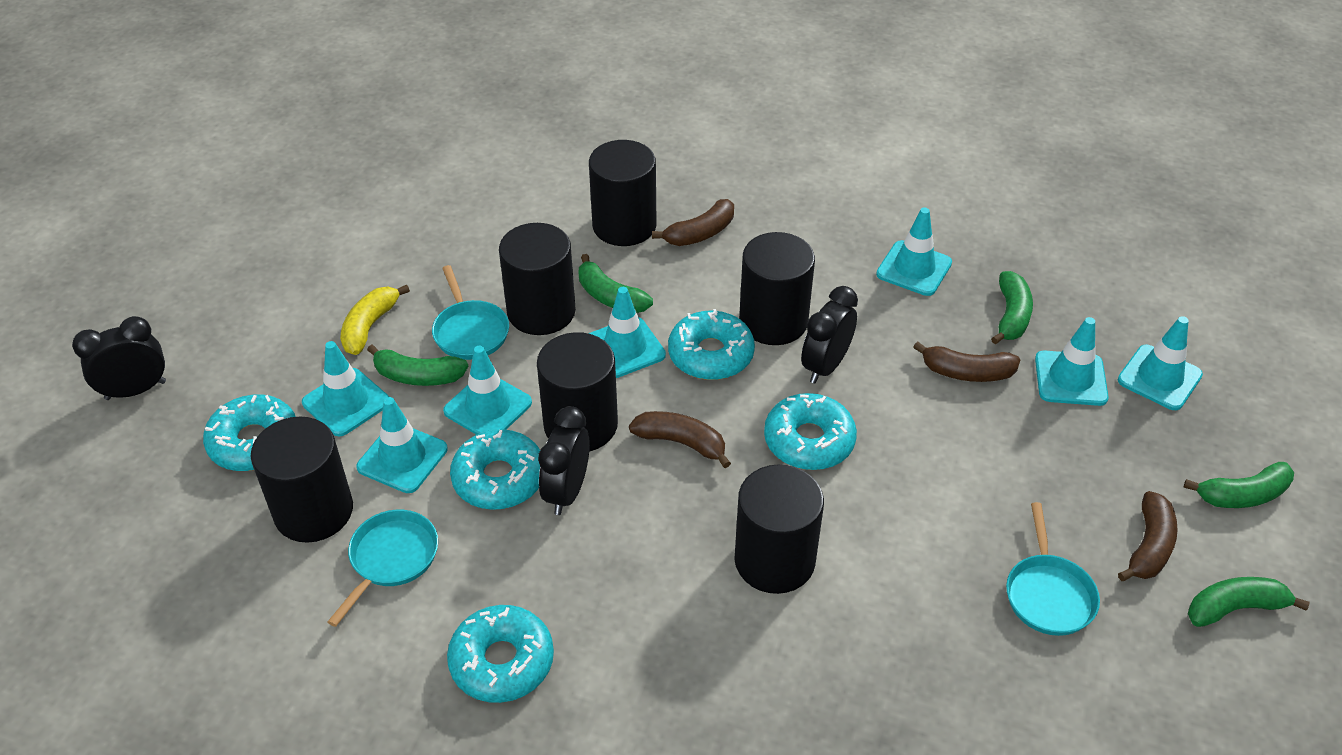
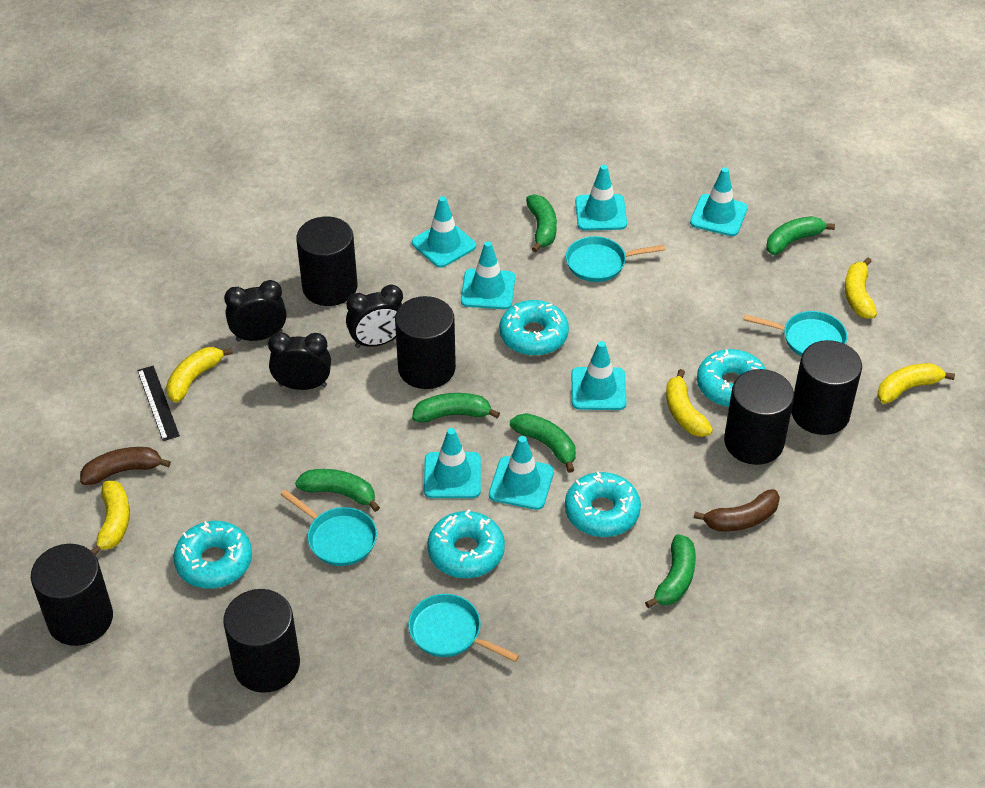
black ruler: none = 0 -> [137,365,180,441] = 1
brown banana: [629,411,731,468] [652,199,734,246] [913,342,1020,382] [1118,491,1177,581] = 4 -> [80,447,171,485] [694,489,780,532] = 2
green banana: [367,345,468,386] [579,254,653,313] [991,271,1033,344] [1183,462,1294,508] [1188,577,1310,627] = 5 -> [295,469,380,512] [412,393,500,423] [510,413,576,473] [526,194,557,253] [645,534,696,608] [766,216,835,255] = 6
turquoise pan: [328,510,438,627] [432,265,509,360] [1006,502,1100,636] = 3 -> [280,489,377,566] [408,594,519,662] [566,236,665,282] [743,311,847,356] = 4
yellow banana: [340,285,410,355] = 1 -> [91,481,130,555] [166,347,233,402] [666,369,713,437] [845,258,877,319] [877,363,955,404] = 5

